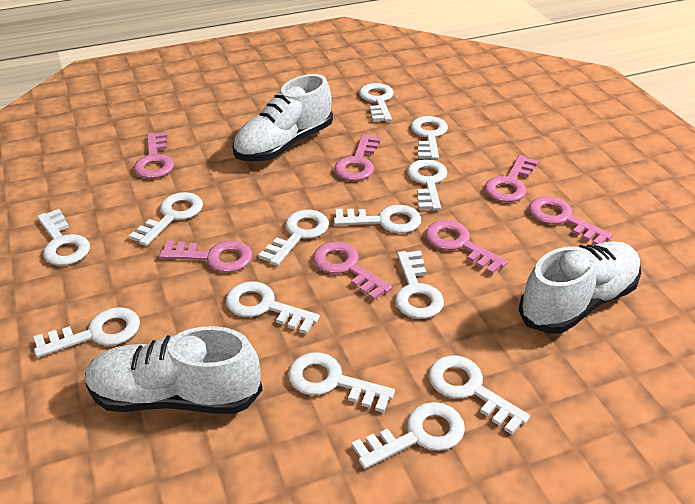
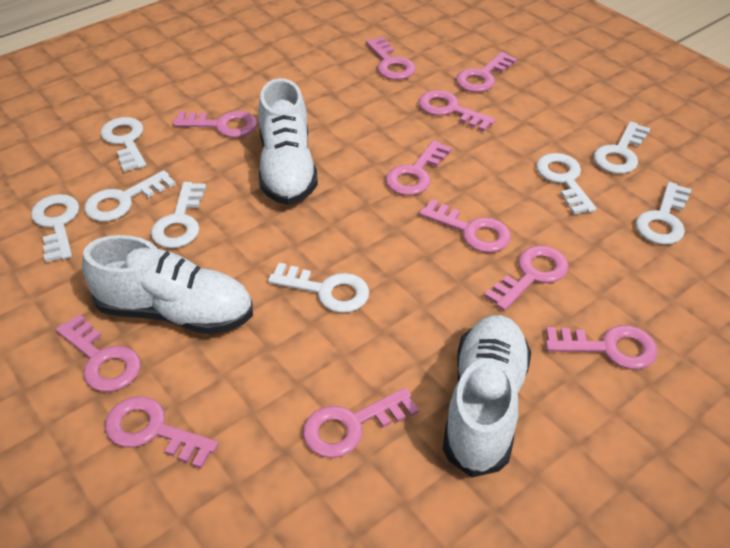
pink key: [134,132,174,178] [159,241,252,272] [313,242,392,300] [334,135,381,181] [425,220,508,275] [485,155,538,202] [529,197,612,245] = 7 -> [56,314,140,392] [105,396,218,469] [173,111,257,138] [303,388,419,458] [366,37,416,80] [385,140,452,195] [419,90,496,132] [419,199,511,253] [456,52,517,92] [484,246,569,311] [545,325,658,369] = 11
white key: [33,307,140,358] [37,209,90,266] [129,192,203,246] [226,281,320,334] [258,210,329,266] [288,352,395,413] [334,205,421,233] [352,402,465,469] [359,83,394,122] [395,251,444,319] [407,159,447,210] [411,116,448,160] [429,355,530,435] = 13 -> [31,194,79,263] [84,170,176,222] [100,117,146,172] [151,182,206,248] [268,263,369,313] [536,153,597,215] [594,121,650,174] [635,182,692,245] = 8

